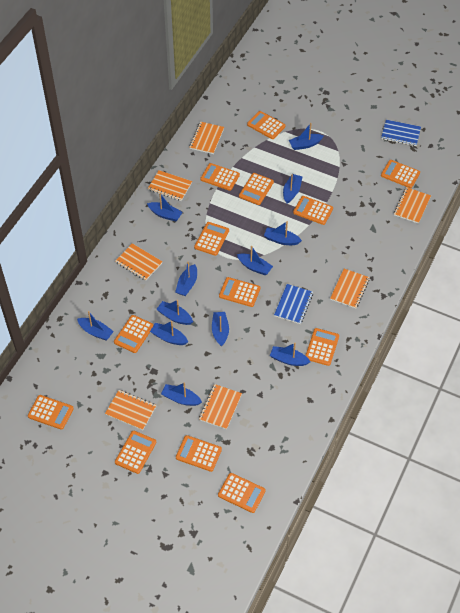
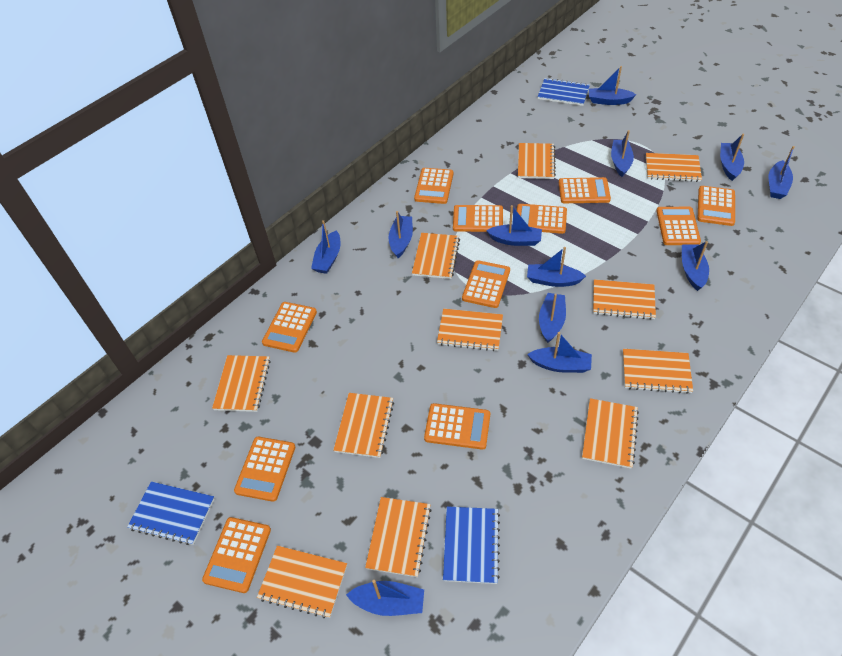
blue notebook: [274,284,313,324] [381,120,421,146] = 2 -> [127,481,215,545] [443,507,500,584] [538,78,590,106] = 3
orange calculator: [28,395,74,430] [114,315,153,353] [115,431,156,474] [176,435,222,472] [194,222,229,256] [200,163,240,191] [218,473,266,513] [219,277,260,307] [239,173,274,205] [247,111,285,139] [293,196,333,225] [305,328,339,366] [381,160,420,188] = 13 -> [202,517,271,593] [234,437,295,502] [262,302,317,353] [414,168,453,204] [424,403,490,450] [453,205,503,232] [462,260,510,308] [517,204,567,234] [559,177,611,203] [657,207,701,245] [697,186,735,226] = 11
orange notebook: [105,390,156,430] [115,243,163,281] [148,170,192,201] [189,122,224,154] [199,384,242,429] [330,269,370,308] [394,187,431,224] = 7 -> [212,355,271,412] [257,546,347,618] [334,393,394,458] [365,497,432,577] [412,233,460,279] [437,309,503,351] [518,143,556,179] [582,398,639,469] [593,279,656,320] [623,349,693,394] [646,153,702,182] = 11

